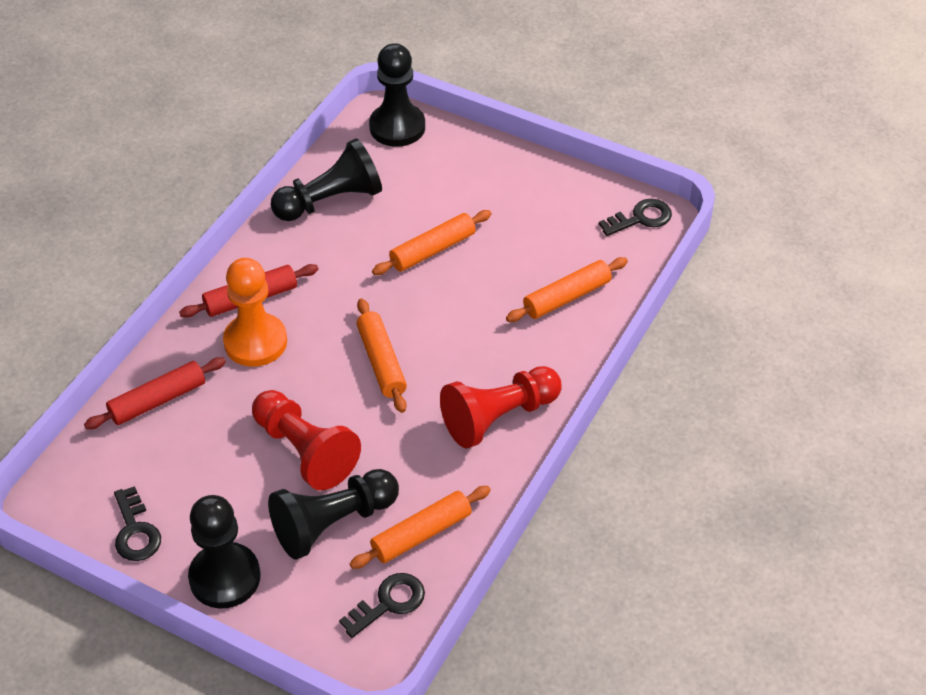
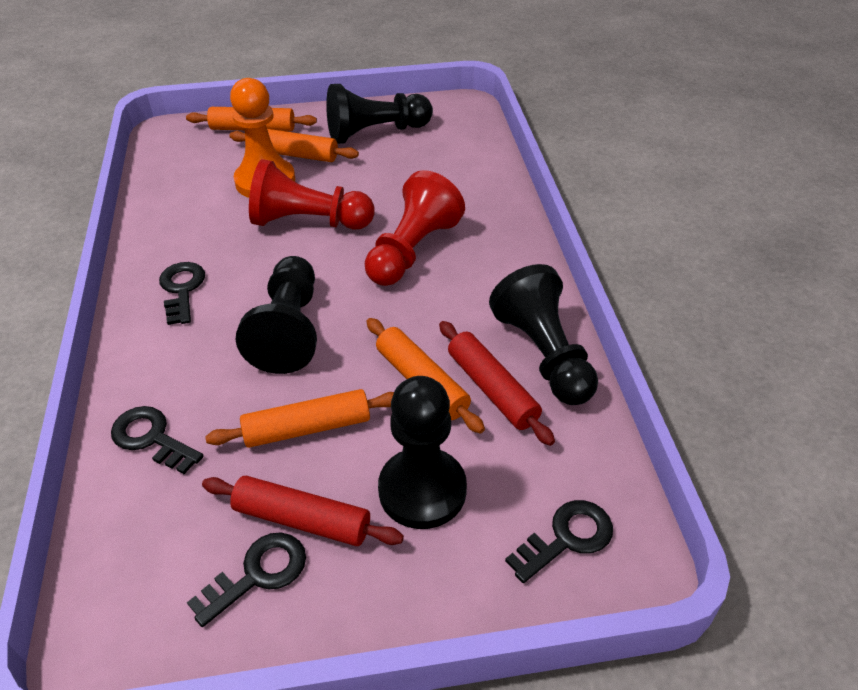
black key: [114,486,161,561] [339,573,425,638] [599,199,672,236] = 3 -> [111,406,204,474] [159,262,205,325] [187,532,306,627] [505,500,613,583] = 4

